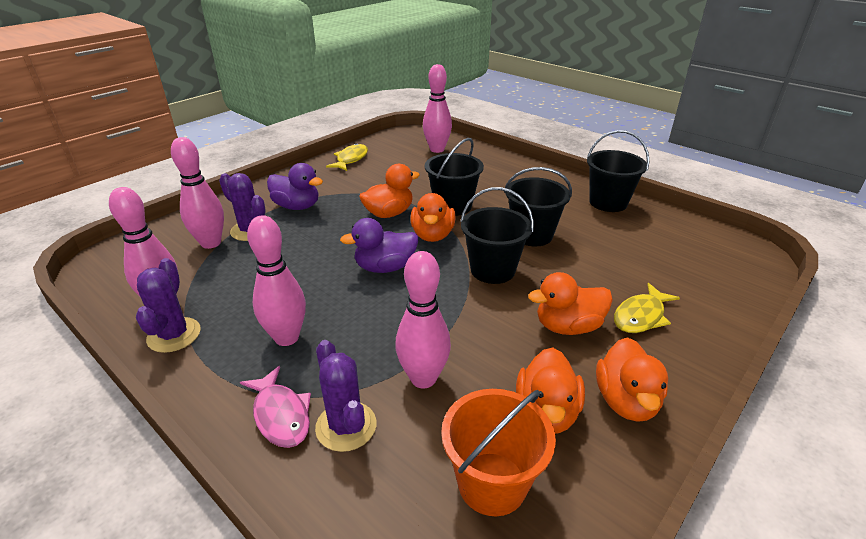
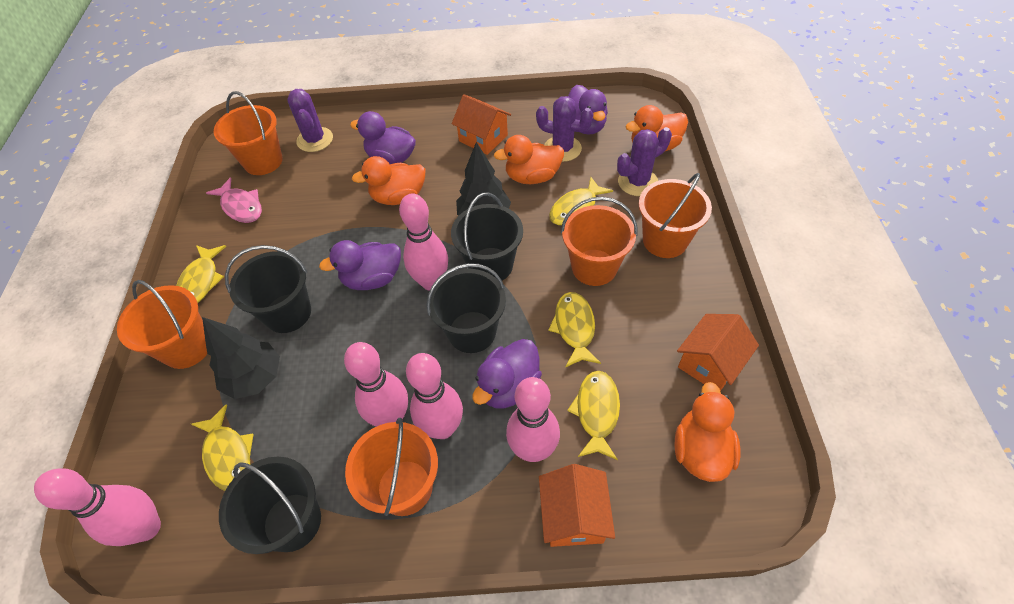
black tree: none = 0 -> [202,317,280,399] [456,142,511,216] = 2
orange bucket: [441,389,556,516] = 1 -> [117,280,207,369] [214,91,283,175] [345,418,438,516] [561,197,637,286] [639,173,712,258] = 5
orange duck: [359,164,420,218] [410,193,456,242] [516,348,585,434] [528,272,613,335] [596,337,668,422] = 5 -> [352,156,425,205] [494,135,564,184] [625,105,688,151] [674,382,740,482] = 4
orange house: none = 0 -> [452,94,511,155] [539,464,615,547] [677,314,759,391] = 3
purple duck: [267,163,323,210] [340,218,418,273] = 2 -> [319,240,401,290] [350,111,416,164] [472,339,542,408] [568,85,608,135] = 4
yellow fish: [326,143,368,171] [614,283,680,333] = 2 -> [176,245,226,303] [191,405,254,491] [548,292,601,367] [549,177,613,225] [567,371,620,460] = 5

